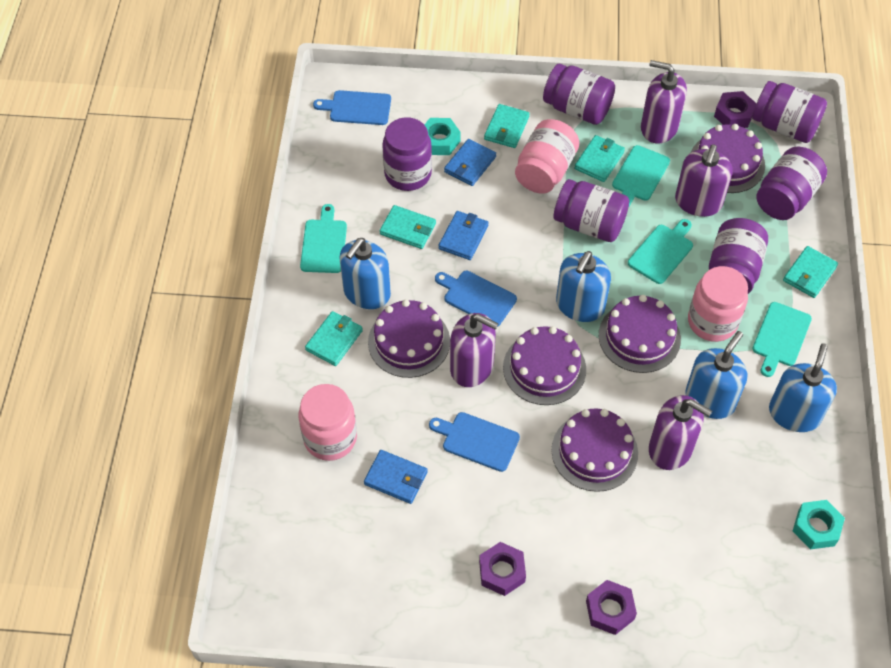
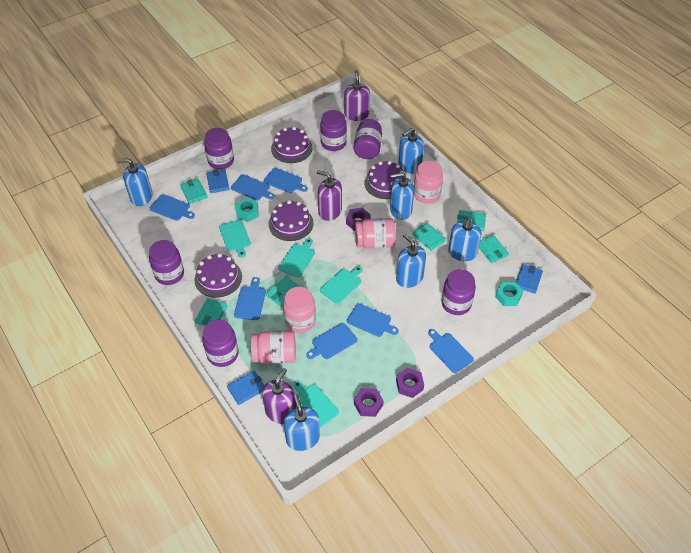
blue cutting board: [313,90,391,125] [429,412,520,472] [435,271,517,327] = 3 -> [150,194,195,221] [231,174,275,201] [234,277,266,320] [263,168,308,193] [306,323,357,359] [347,303,399,337] [428,329,474,373] = 7
blue soap dispenser: [339,238,391,309] [556,251,611,322] [685,331,747,419] [769,343,837,432] = 4 -> [117,158,152,206] [284,394,320,451] [390,172,414,220] [396,234,426,288] [398,128,424,174] [448,217,481,261] = 6
pink jar: [299,384,357,461] [515,119,580,194] [688,266,748,342] = 3 -> [251,330,296,364] [283,287,316,333] [355,218,396,248] [414,161,443,203] = 4
purple cake: [368,299,450,378] [503,326,586,405] [551,409,638,492] [599,295,681,373] [691,124,765,193] = 5 -> [194,253,242,298] [269,200,314,241] [271,127,312,163] [364,161,404,199] = 4
purple soap dispenser: [450,313,499,387] [641,60,687,143] [649,395,712,470] [675,144,733,217] = 4 -> [262,368,297,424] [317,170,342,221] [344,70,370,121] = 3
turquoise wallet: [305,311,363,366] [380,205,436,249] [484,104,530,148] [574,135,625,182] [783,246,838,298] = 5 -> [180,179,207,204] [195,298,227,326] [266,276,300,307] [412,223,446,251] [457,210,486,231] [479,235,509,263] = 6

